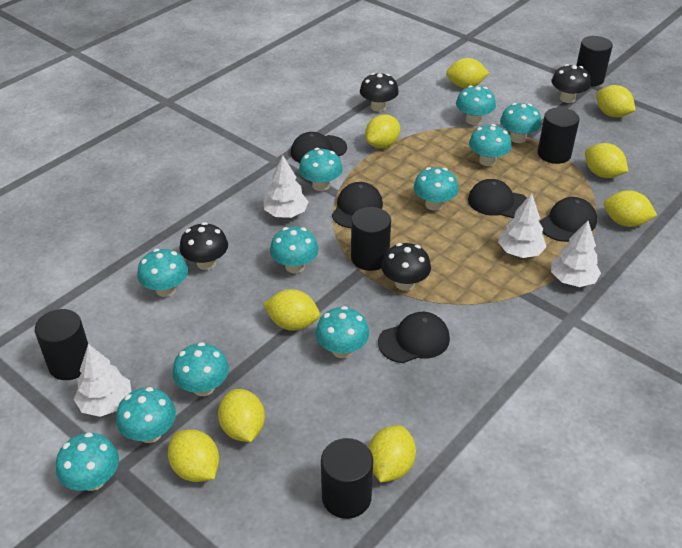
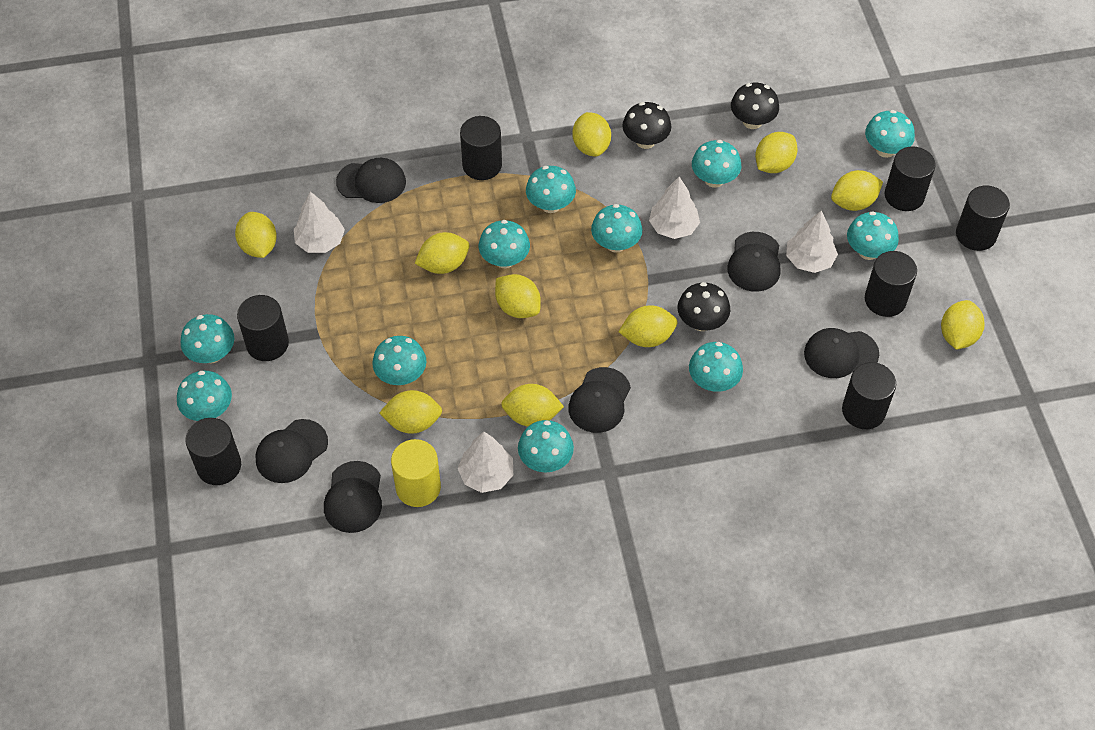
black cap: [291,132,347,163] [332,182,383,228] [378,312,450,363] [468,179,527,218] [539,197,597,242] = 5 -> [256,419,328,483] [324,461,382,533] [336,158,406,203] [568,367,631,433] [727,232,781,292] [804,328,879,378] = 6
black cylinder: [35,309,88,380] [321,438,373,519] [351,207,391,271] [538,107,580,164] [576,36,613,86] = 5 -> [185,418,241,485] [237,295,289,361] [460,116,502,180] [842,362,896,429] [865,251,917,317] [885,146,935,211] [956,186,1010,251] = 7
black mushroom: [179,222,228,270] [360,73,399,112] [381,243,431,291] [552,64,591,103] = 4 -> [622,102,671,149] [678,282,730,331] [731,83,779,129] = 3
yellow cylinder: none = 0 -> [391,439,441,507] = 1
yellow lemon: [168,429,219,482] [218,389,265,442] [263,289,320,331] [365,114,400,148] [368,425,416,482] [446,58,489,88] [585,143,628,178] [596,85,636,117] [604,190,657,227] = 9 -> [235,212,277,258] [379,390,442,434] [415,232,470,274] [495,274,541,318] [501,384,564,426] [573,112,611,157] [618,305,678,347] [755,132,797,173] [831,170,883,211] [941,300,985,350] = 10

